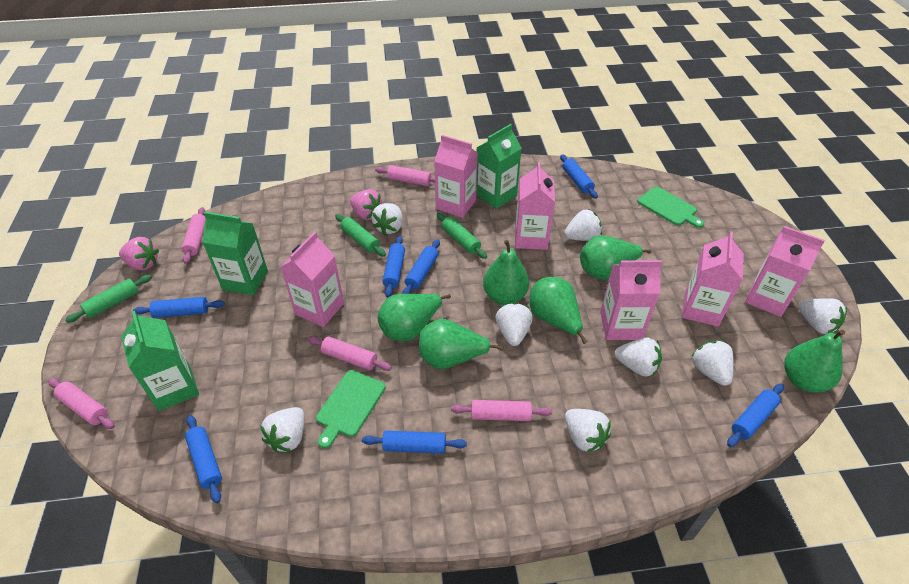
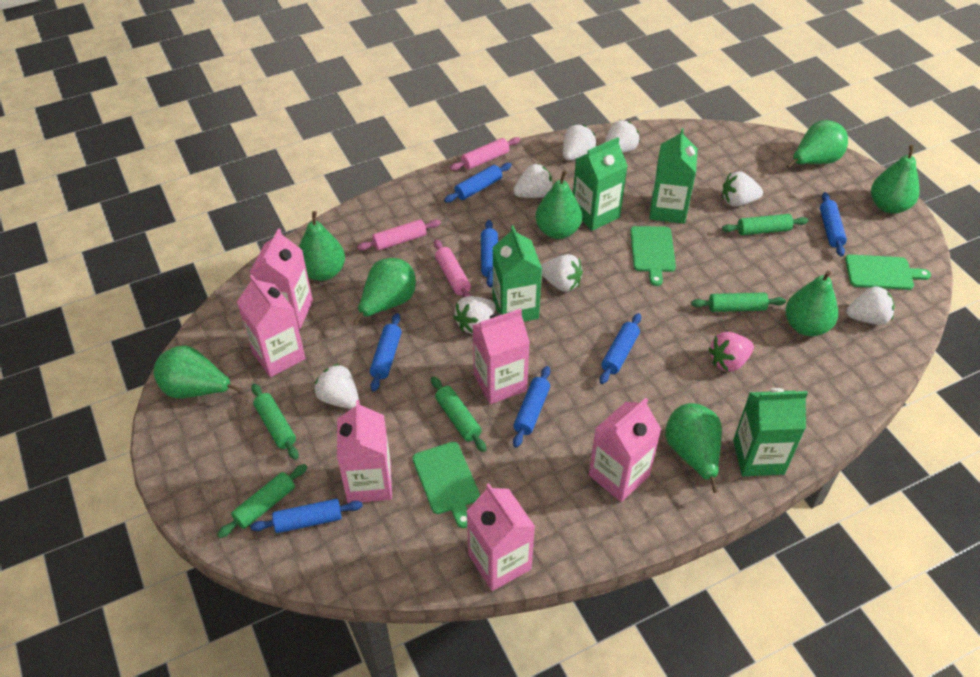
green carton: [121,311,199,411] [202,212,268,295] [476,124,522,209] = 3 -> [493,225,542,322] [573,137,628,231] [649,128,698,224] [733,388,808,476] = 4
green cutting board: [316,370,386,449] [637,187,704,228] = 2 -> [412,442,480,528] [630,226,676,286] [845,254,931,290] = 3
green pear: [377,294,451,341] [419,319,504,369] [483,240,529,305] [529,277,587,344] [580,235,652,280] [784,330,845,393] = 6 -> [153,346,243,399] [299,211,345,281] [353,258,416,325] [535,170,582,239] [665,403,722,493] [785,271,838,336] [787,120,848,168] [871,145,920,214] = 8
green rolling pin: [65,275,152,323] [335,214,386,257] [436,213,487,259] = 3 -> [217,464,307,538] [251,384,299,460] [431,376,487,452] [691,293,786,312] [722,214,808,235] = 5
pink rolling pin: [48,378,115,429] [181,207,206,264] [308,336,392,371] [375,165,435,186] [451,400,552,421] = 5 -> [357,219,441,251] [434,239,471,297] [450,137,520,171] = 3
pink strawberry: [119,237,159,270] [350,189,382,220] = 2 -> [708,332,754,372] = 1

